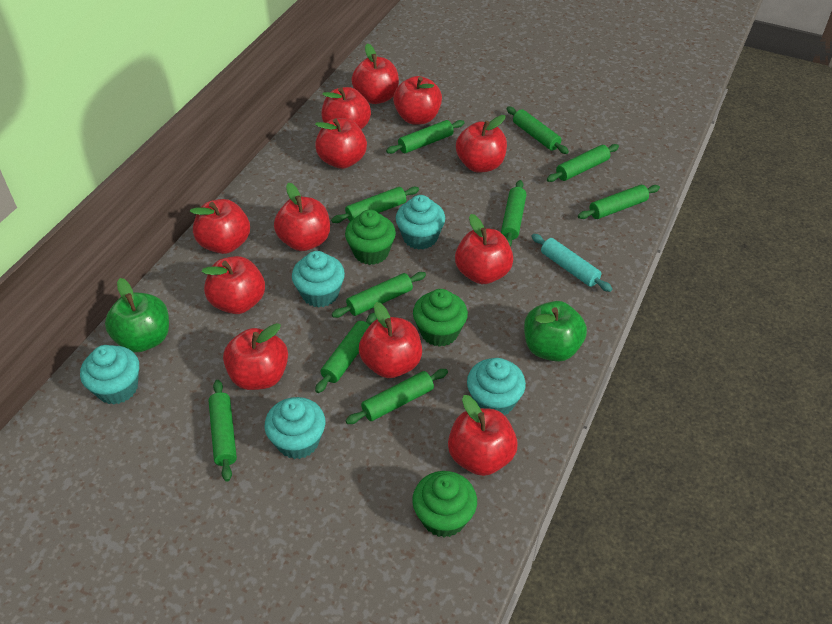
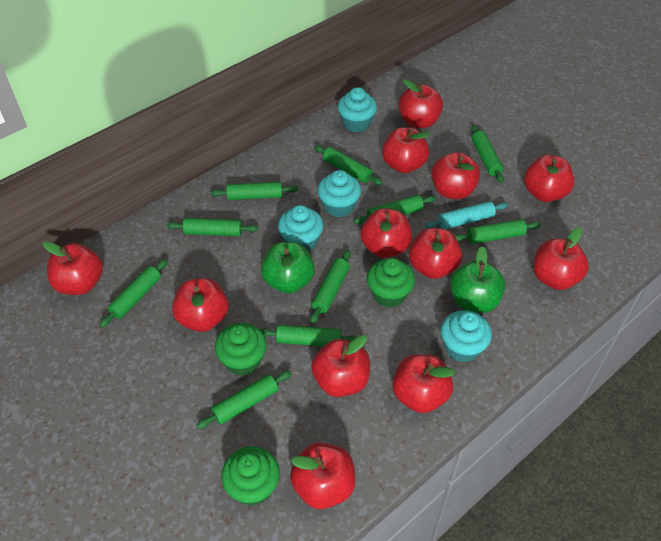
turquoise cupcake: [80,345,139,405] [265,397,325,459] [292,251,345,307] [396,195,445,249] [467,358,526,415] = 5 -> [278,205,324,251] [317,170,361,217] [337,87,377,132] [440,310,492,362] = 4

